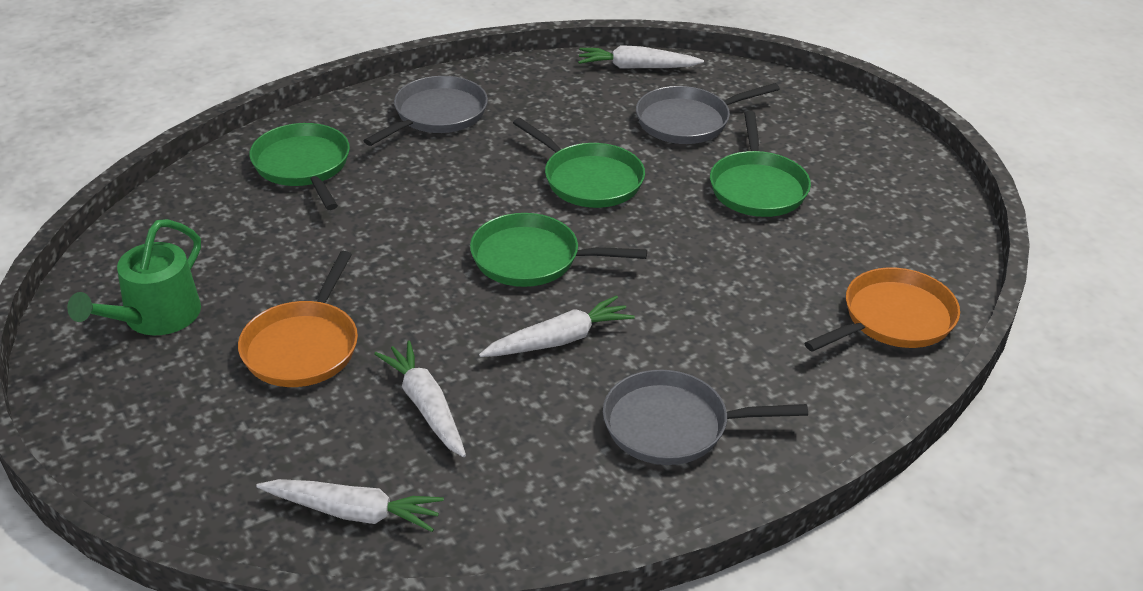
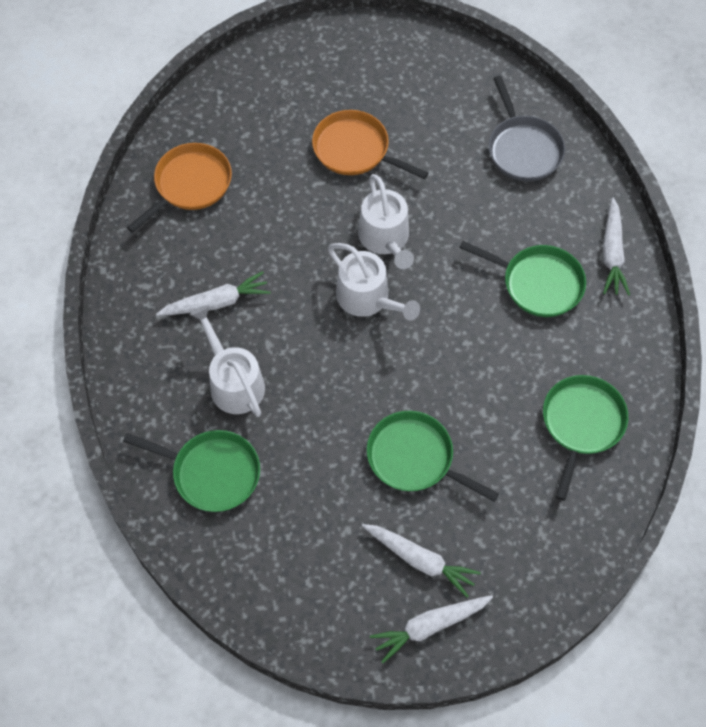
green watering can: [67,219,201,335] = 1 -> none = 0
grey pan: [364,76,488,146] [603,370,808,465] [636,83,780,144] = 3 -> [488,76,565,181] = 1
white watering can: none = 0 -> [190,305,265,417] [328,243,420,321] [358,174,414,269] = 3

